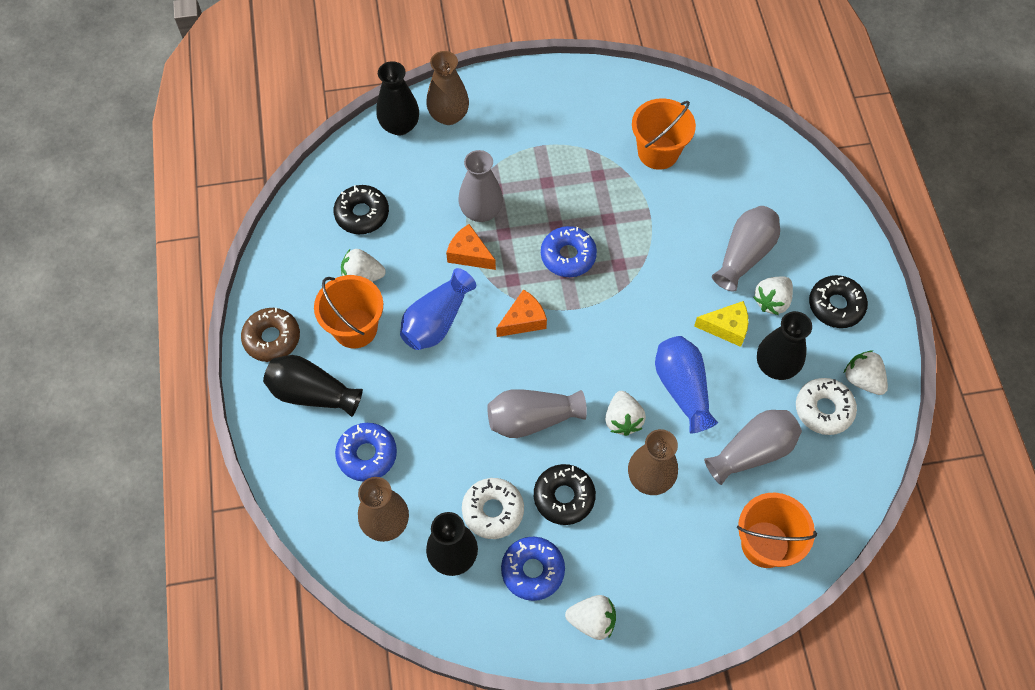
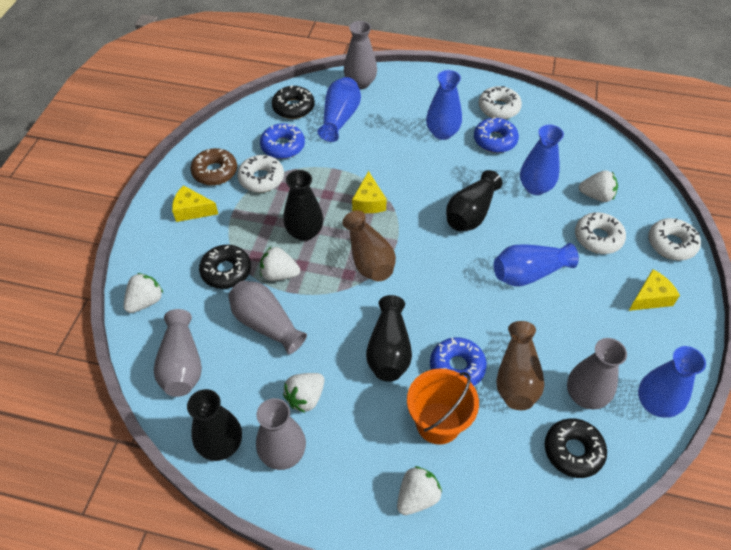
blue vase: [400,268,476,350] [655,336,718,433] = 2 -> [318,77,361,142] [426,70,462,140] [494,243,579,286] [520,125,564,195] [638,346,706,418] = 5
brown vase: [358,477,409,542] [427,51,469,125] [628,429,678,495] = 3 -> [342,210,396,281] [496,321,544,410] = 2
grey vase: [458,150,503,222] [487,389,587,438] [704,410,802,485] [712,206,780,292] = 4 -> [154,309,202,397] [228,281,307,355] [256,398,306,470] [344,21,377,89] [567,338,627,409] = 5
orange bucket: [314,275,383,348] [632,98,696,170] [737,493,817,568] = 3 -> [407,369,479,445] = 1
orange cheese: [446,224,496,270] [496,289,547,337] = 2 -> none = 0
white donut: [462,478,524,539] [796,378,857,435] = 2 -> [237,155,284,192] [479,86,522,119] [575,212,626,254] [648,218,701,260] = 4
yellow cheese: [694,301,748,347] = 1 -> [172,185,218,222] [352,171,387,213] [629,269,680,311] = 3

